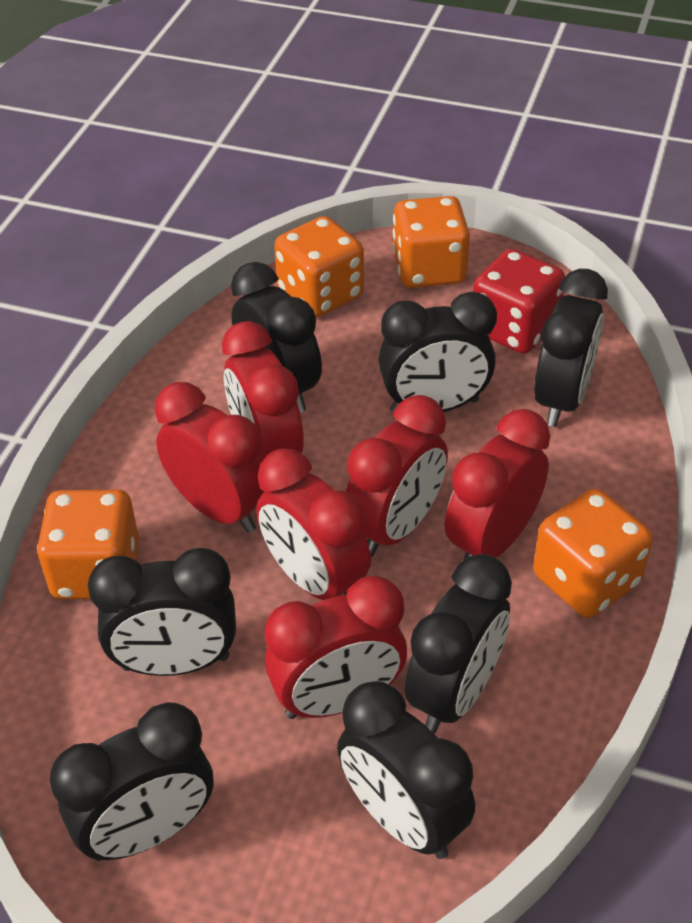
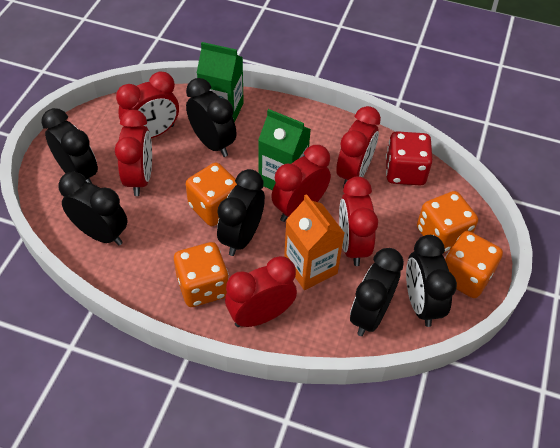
black clock: [50,702,213,861] [88,548,236,676] [231,262,322,412] [337,681,475,859] [379,291,497,412] [405,554,512,734] [534,269,608,427] = 7 -> [41,108,98,184] [58,172,128,246] [186,78,237,157] [217,169,265,256] [350,248,404,336] [406,235,457,327] = 6
green carton: none = 0 -> [197,42,244,123] [258,109,311,190] = 2
orange carton: none = 0 -> [284,194,345,290] = 1

